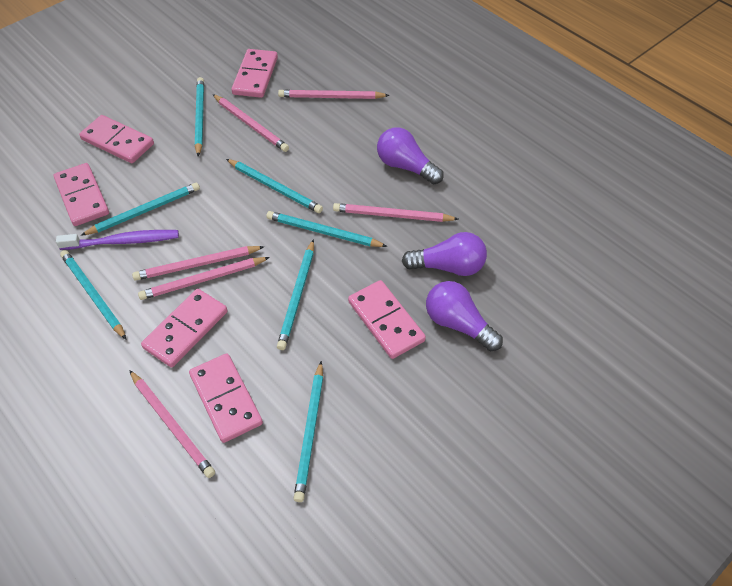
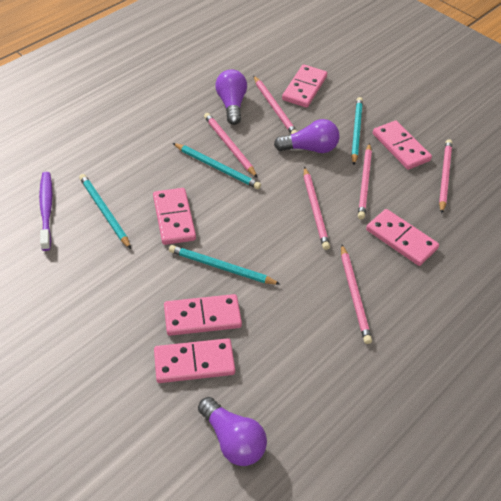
turquoise pencil: [60,250,126,339] [80,182,200,236] [195,77,204,157] [226,159,323,213] [266,211,388,247] [277,239,314,350] [294,361,323,502] = 7 -> [79,174,131,249] [169,245,280,285] [173,143,261,189] [351,97,363,165] = 4

